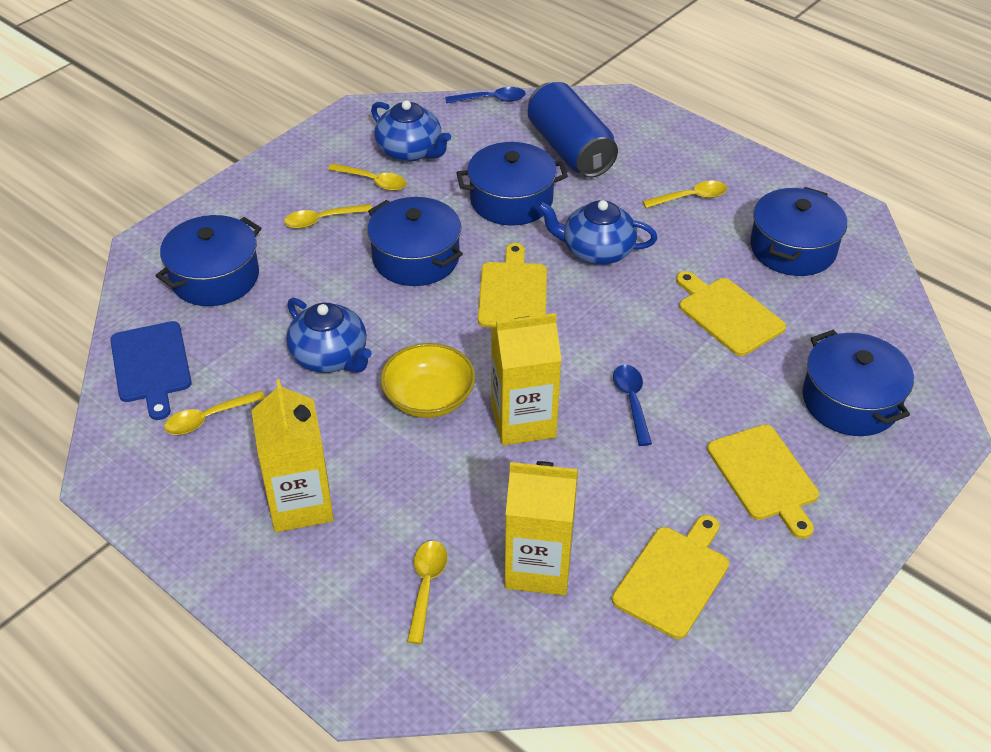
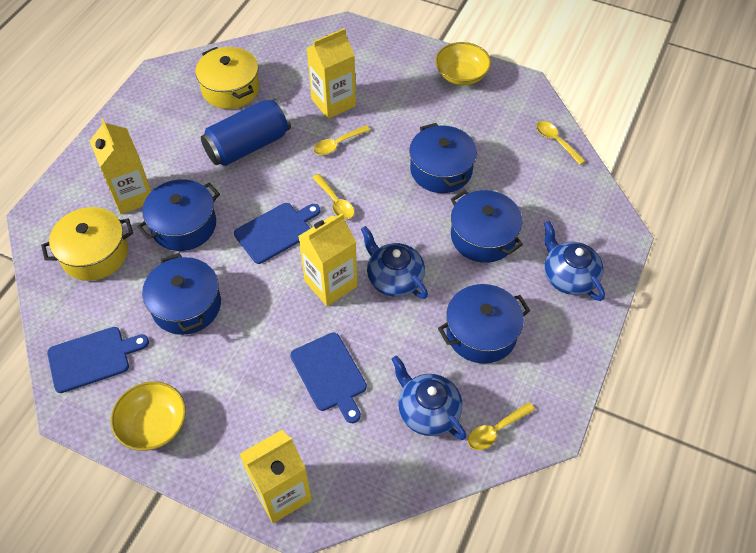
blue cutting board: [110,321,192,420] = 1 -> [47,327,149,393] [234,203,320,264] [290,332,367,423] = 3
blue spoon: [445,87,526,103] [613,365,652,446] = 2 -> none = 0
yellow bowl: [380,343,475,418] = 1 -> [111,381,186,451] [435,42,491,85] = 2
yellow carton: [252,379,334,532] [491,313,562,446] [505,461,578,596] = 3 -> [90,118,152,214] [240,430,312,523] [298,213,358,306] [307,28,356,119] = 4
yellow cutting board: [478,243,547,327] [612,515,729,639] [676,271,786,356] [707,425,819,539] = 4 -> none = 0
yellow pot: none = 0 -> [41,207,133,281] [195,47,260,109] = 2
yellow spoon: [164,390,266,435] [284,204,372,229] [328,163,407,191] [407,541,447,644] [642,181,727,208] = 5 -> [313,125,370,155] [313,174,354,219] [468,402,535,450] [536,121,585,165] = 4

